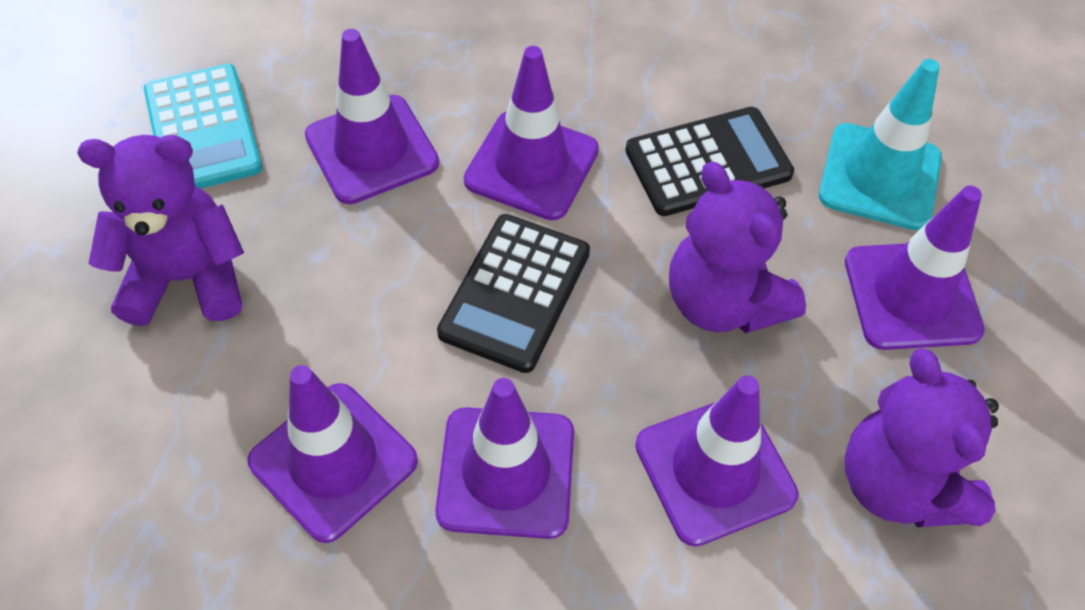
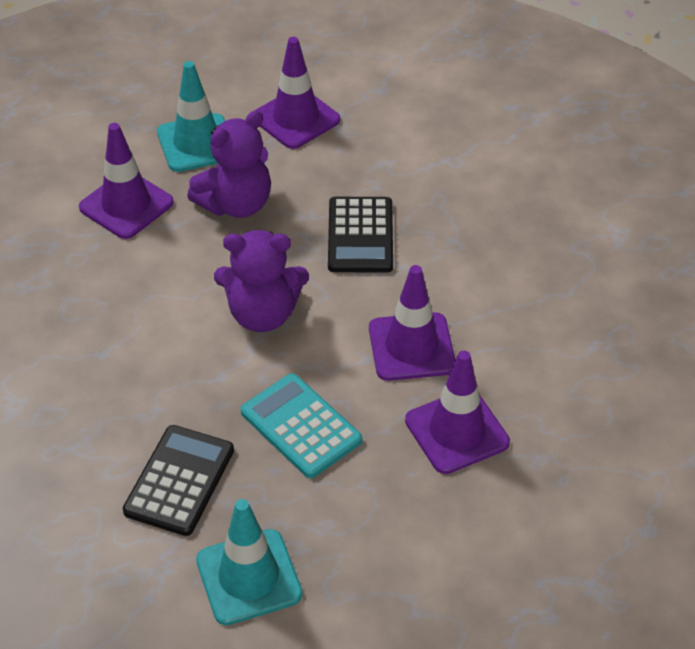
purple teddy bear: [77,135,244,326] [669,162,806,334] [844,348,999,527] = 3 -> [187,110,271,218] [214,230,309,332] = 2
purple traffic cone: [247,365,418,543] [305,29,439,204] [435,378,574,539] [464,46,599,220] [635,375,799,546] [845,185,985,350] = 6 -> [79,123,174,239] [254,37,340,149] [369,265,455,381] [405,350,510,474] = 4
turquoise traffic cone: [819,59,942,230] = 1 -> [157,61,225,172] [196,499,302,625] = 2

